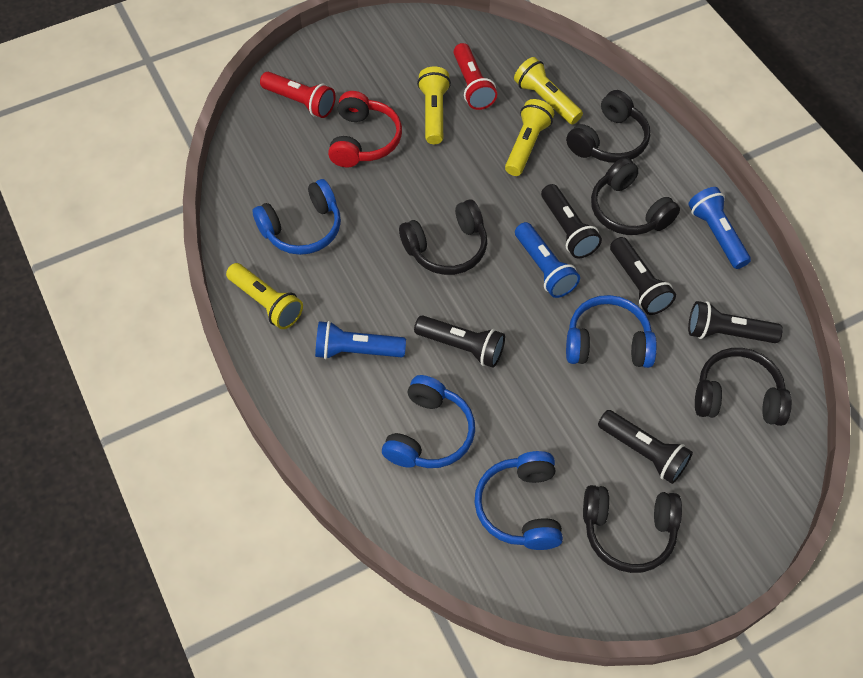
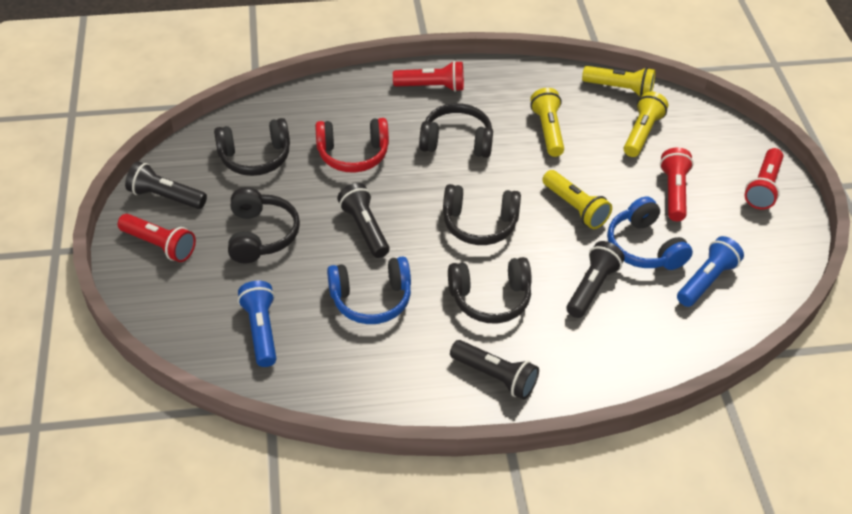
black flashlight: [414,315,505,368] [541,184,602,259] [598,410,693,484] [610,237,676,315] [688,301,783,343] = 5 -> [125,161,207,209] [337,183,389,258] [450,340,539,400] [567,241,625,318] = 4
blue flashlight: [315,321,406,359] [515,222,580,298] [688,187,751,269] = 3 -> [238,281,276,367] [677,236,744,307] = 2
blue headphones: [253,179,341,255] [382,375,475,468] [474,451,563,550] [566,295,657,368] = 4 -> [327,256,411,324] [607,197,693,270] = 2
red flashlight: [260,72,336,118] [454,43,497,110] = 2 -> [118,214,196,262] [393,61,464,92] [660,148,694,221] [745,148,783,210] = 4

